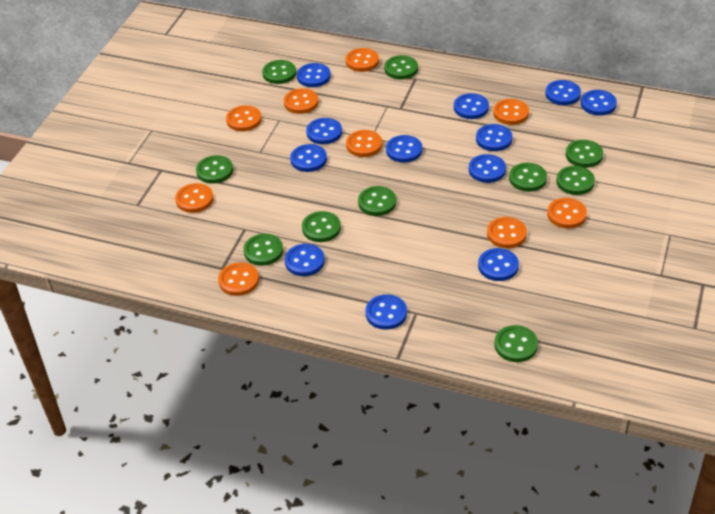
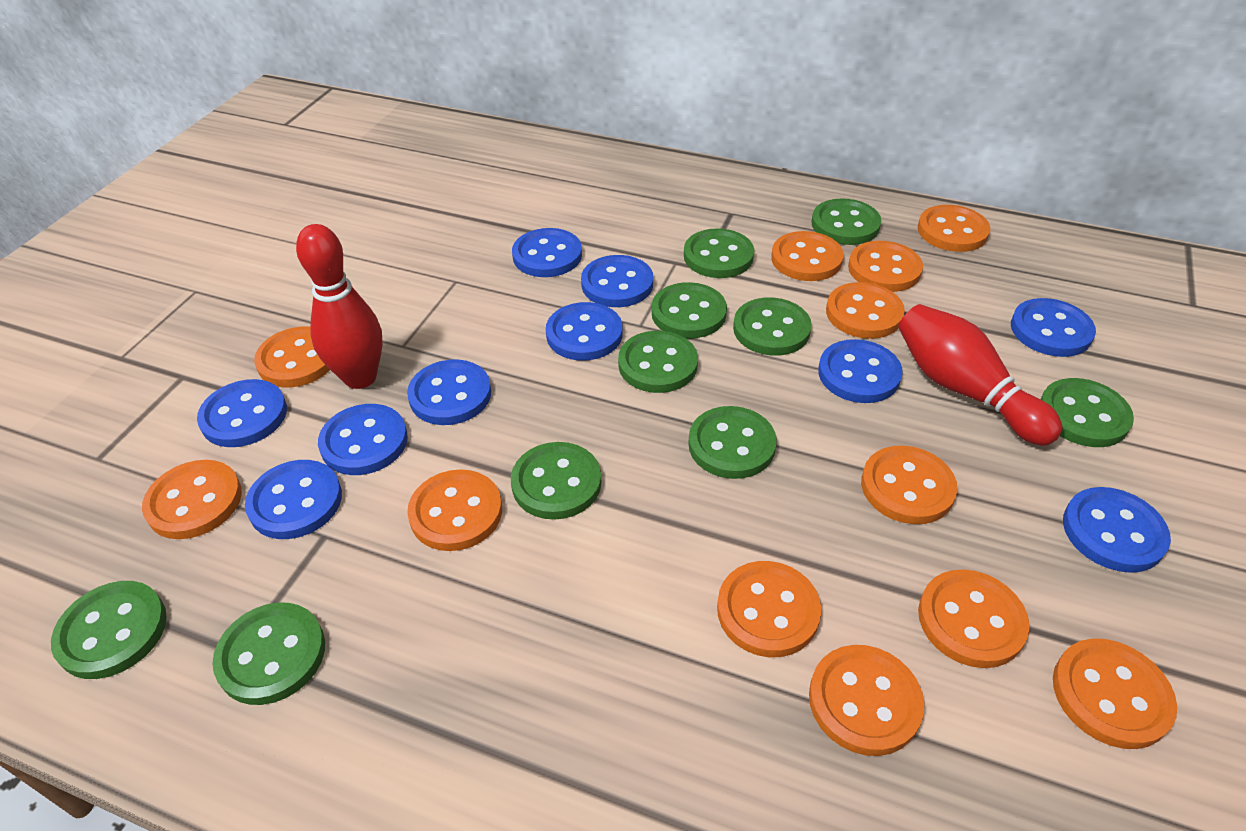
blue button: [285,244,325,276] [290,144,327,172] [297,63,331,87] [306,118,342,144] [365,294,407,330] [386,135,422,163] [454,93,489,119] [469,154,506,183] [476,124,512,151] [478,248,519,281] [545,80,581,105] [581,90,617,116] = 12 -> [197,379,287,447] [245,460,342,539] [318,404,408,475] [407,359,491,425] [512,228,582,277] [546,302,623,361] [581,255,653,307] [818,339,903,403] [1011,298,1096,357] [1063,487,1171,573] = 10
orange button: [175,183,213,213] [218,262,259,296] [226,105,262,131] [284,88,318,114] [346,48,379,72] [346,130,382,157] [487,217,527,248] [493,99,529,125] [547,198,587,229] = 9 -> [142,460,242,539] [254,326,330,387] [407,469,502,551] [717,561,821,657] [771,231,844,281] [809,645,924,756] [826,282,905,339] [848,241,923,292] [861,446,958,524] [918,205,990,252] [918,569,1030,668] [1053,639,1177,749] = 12
red bowling pin: none = 0 -> [296,224,383,389] [898,304,1063,446] = 2

